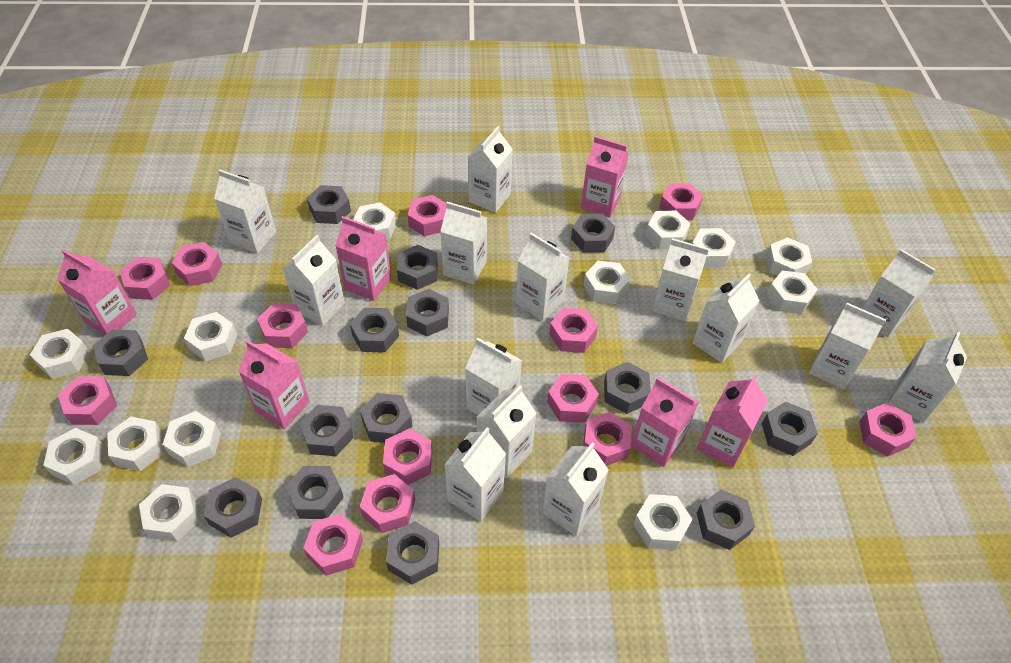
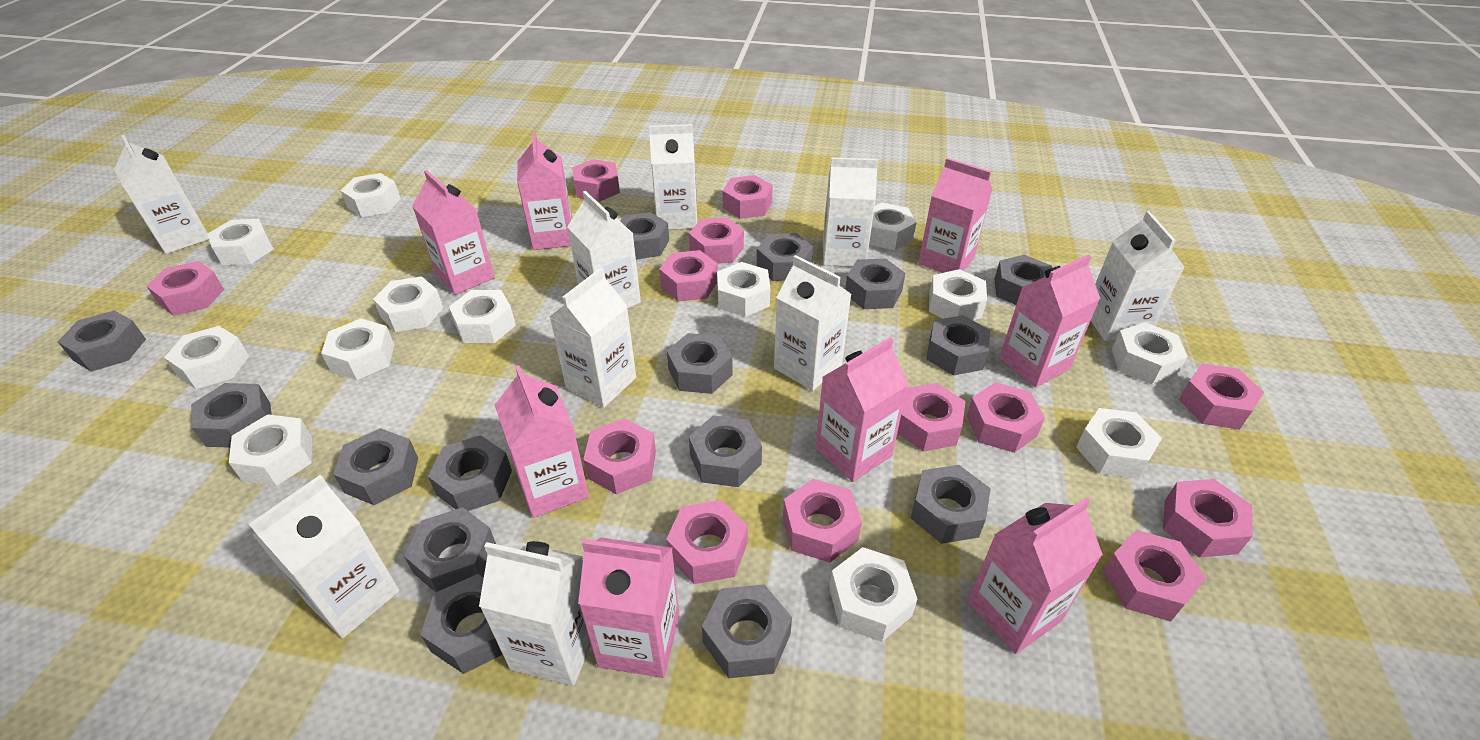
grey nut: [93,329,148,376] [203,477,262,538] [286,466,344,519] [299,405,354,456] [307,185,351,224] [350,308,399,352] [360,393,412,443] [386,521,439,585] [397,245,438,290] [406,289,449,337] [571,214,615,253] [604,362,651,414] [697,490,755,550] [762,402,818,456] = 14 -> [58,310,146,372] [191,383,272,448] [333,428,418,505] [404,507,496,592] [421,574,503,674] [428,435,512,511] [620,212,669,260] [667,333,733,394] [689,415,762,487] [702,584,792,678] [757,233,813,281] [845,258,906,309] [911,465,991,544] [927,315,990,376] [994,255,1052,305] = 15
pink carton: [57,249,137,335] [238,340,310,429] [335,216,391,301] [581,136,629,218] [631,377,699,467] [697,375,768,468] = 6 -> [412,170,495,295] [495,365,589,518] [517,132,572,250] [578,538,679,678] [815,337,909,482] [918,158,992,273] [968,497,1103,654] [999,255,1100,387] = 8
white carton: [214,169,276,253] [283,235,345,326] [440,202,487,285] [444,427,506,521] [465,338,522,415] [468,126,513,213] [477,385,537,478] [516,233,569,321] [542,442,609,536] [652,238,709,321] [692,274,760,363] [809,303,886,389] [862,249,936,337] [887,332,967,423] = 14 -> [114,135,209,254] [249,475,400,639] [479,541,591,686] [550,268,636,408] [567,191,641,309] [649,124,697,230] [774,255,852,391] [823,157,878,267] [1091,211,1185,341] = 9

